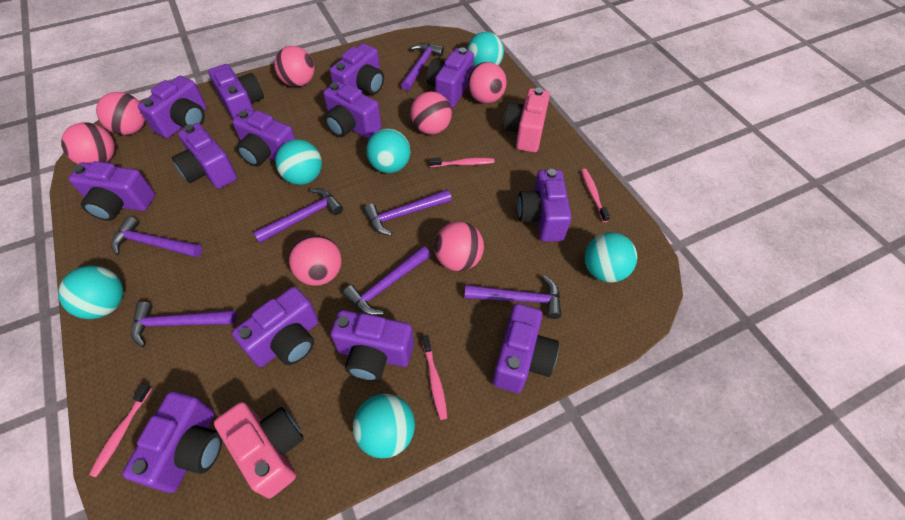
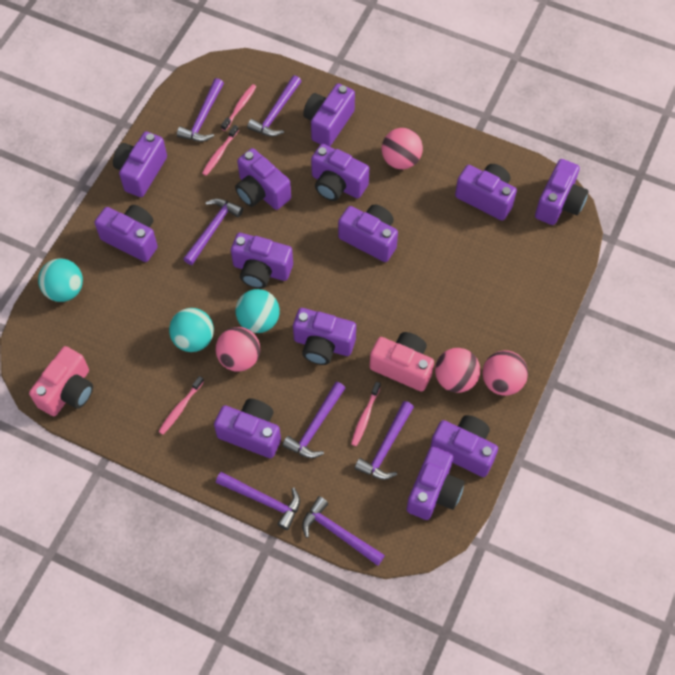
pink ball: [61,122,115,164] [96,92,146,135] [274,46,315,87] [289,235,342,286] [410,91,452,134] [434,221,484,271] [467,62,506,103] = 7 -> [216,327,260,371] [382,128,423,169] [435,348,480,393] [482,350,528,396] = 4
turquoise ball: [58,266,123,319] [275,140,322,185] [353,394,415,458] [366,129,410,173] [467,32,504,68] [585,232,637,283] = 6 -> [38,259,83,302] [169,308,214,352] [235,289,280,333] = 3

